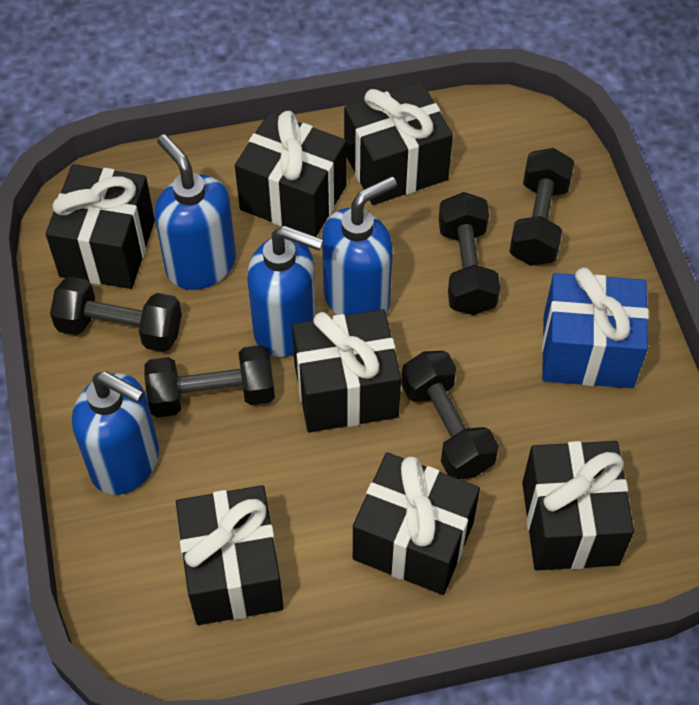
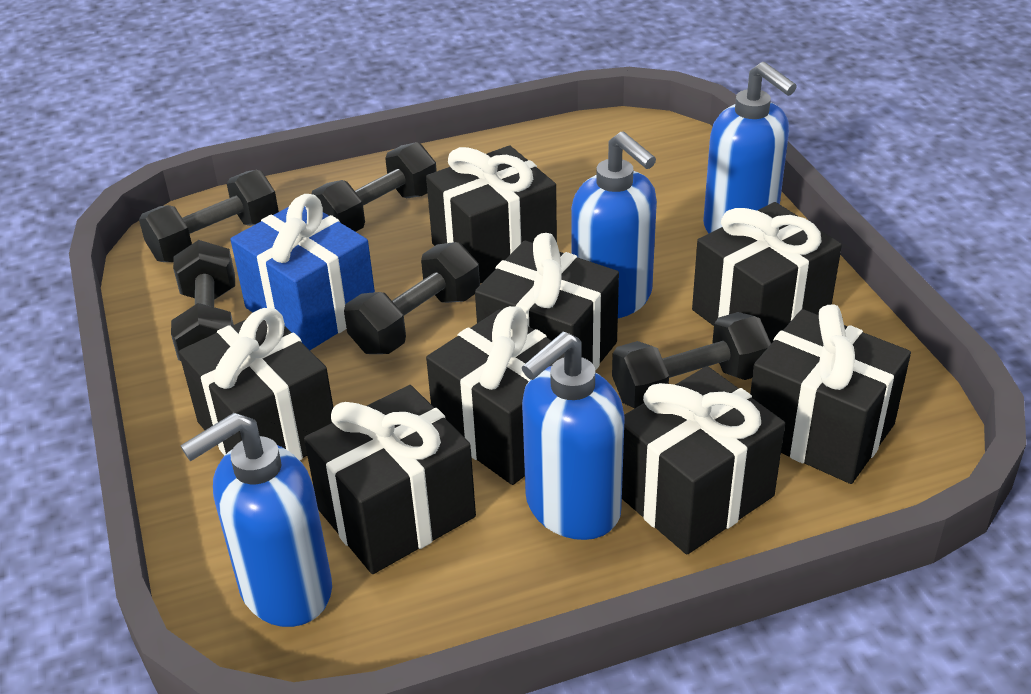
black gift: [46,164,155,289] [176,485,284,625] [235,111,347,237] [292,309,401,432] [344,82,453,205] [353,452,480,595] [522,441,634,570] = 7 -> [179,308,333,460] [304,385,476,574] [426,146,557,283] [426,306,564,485] [475,233,619,371] [622,366,785,554] [692,202,842,344] [750,304,911,484] = 8

